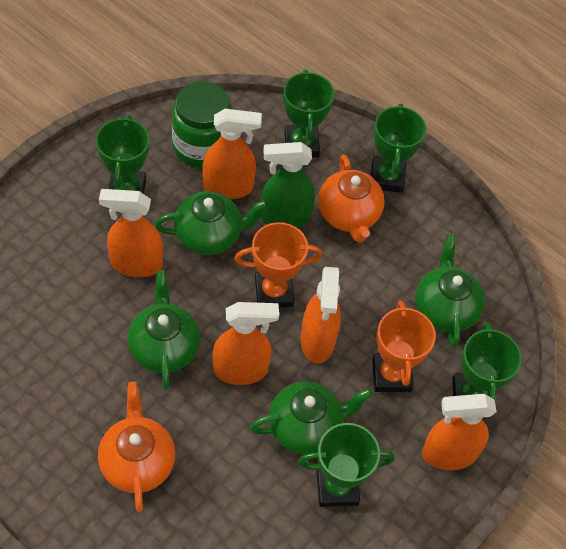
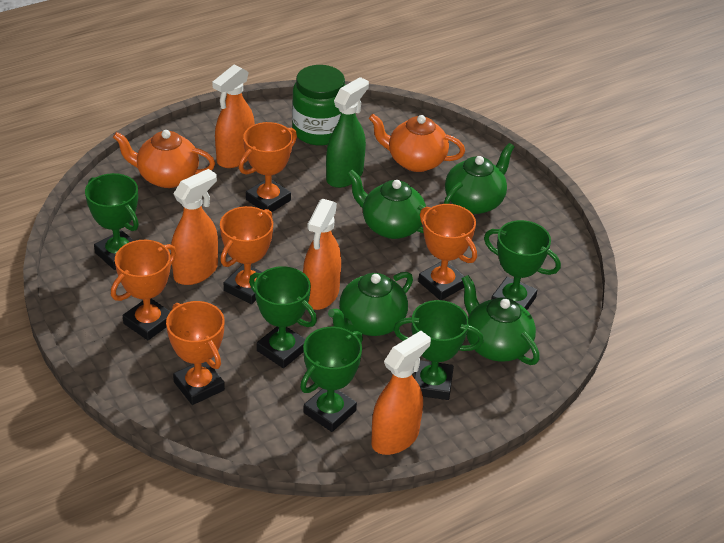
orange spray bottle: [99,189,163,277] [202,109,262,199] [212,302,279,385] [300,267,341,363] [422,394,497,470] = 5 -> [171,169,218,285] [212,64,255,168] [303,199,341,310] [371,331,431,455] = 4
orange trophy: [234,222,322,308] [372,301,436,392] = 2 -> [111,240,176,340] [166,301,225,405] [220,206,273,304] [239,122,297,212] [418,204,477,300] = 5

